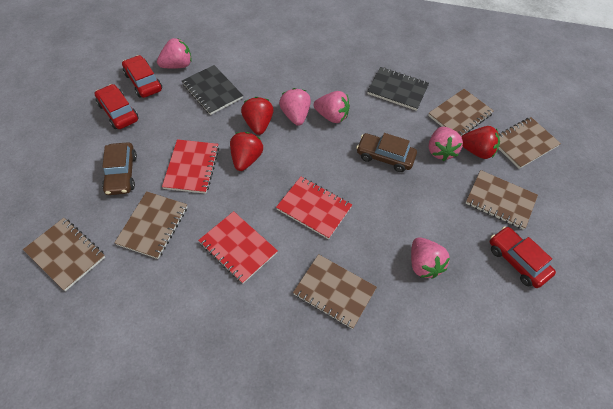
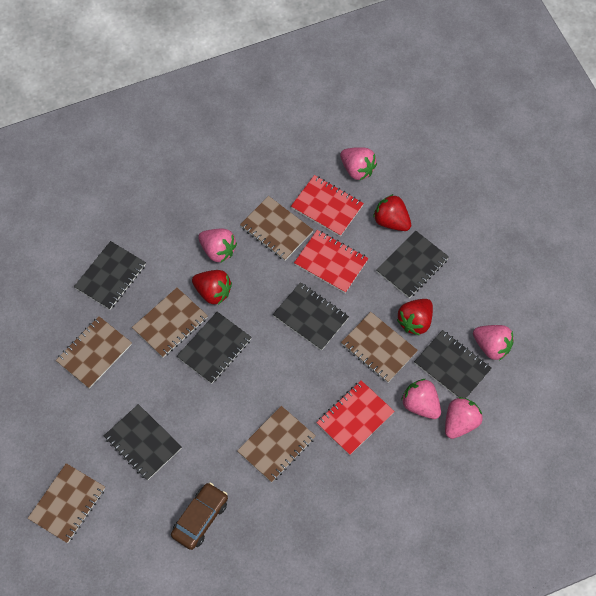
black notebook: [182,65,243,115] [367,67,429,111] = 2 -> [74,241,146,310] [104,404,182,480] [177,312,252,384] [273,282,349,351] [376,230,449,298] [414,330,492,398] = 6
brown car: [102,142,137,195] [356,133,417,172] = 2 -> [171,482,228,550] = 1
red car: [95,84,139,129] [122,55,162,98] [490,226,556,288] = 3 -> none = 0

